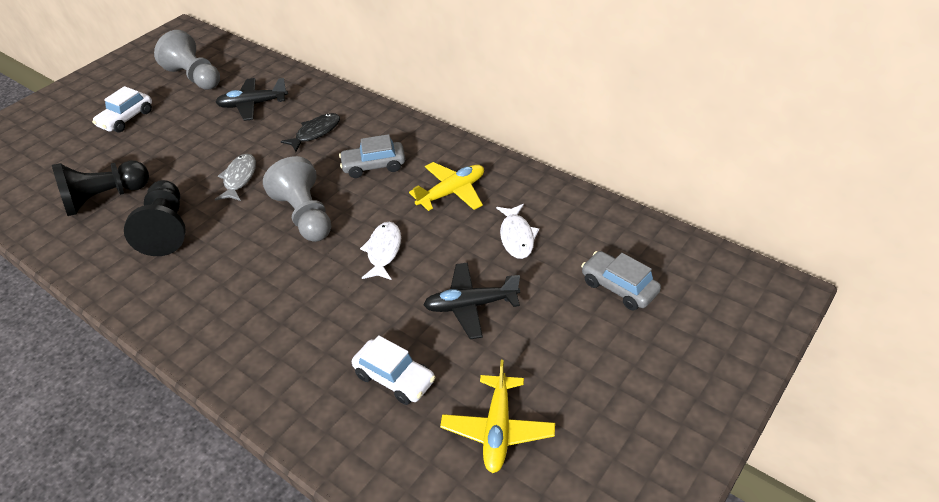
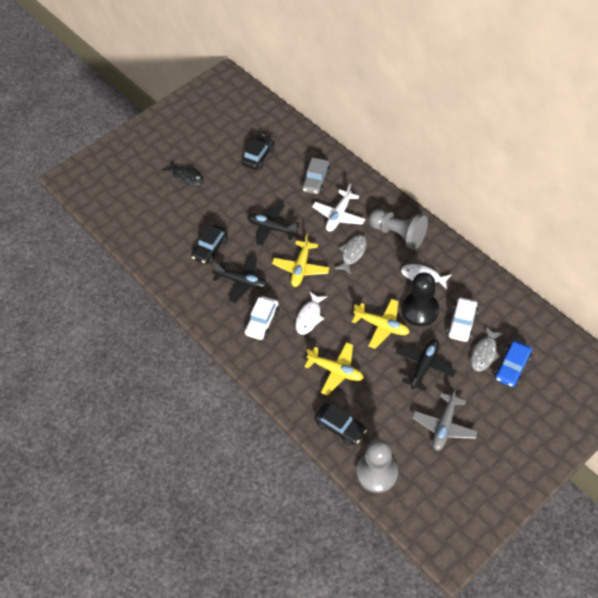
black car: none = 0 -> [192,225,228,264] [242,135,275,170] [315,403,367,446] = 3
black pawn: [52,161,149,216] [124,180,186,256] = 2 -> [402,272,439,326] = 1
black plane: [215,78,288,121] [423,262,520,339] = 2 -> [212,256,268,303] [247,203,300,247] [395,339,456,391] = 3
blue car: none = 0 -> [495,341,532,387] = 1
grey car: [339,134,405,178] [581,251,661,310] = 2 -> [302,158,330,194] = 1
grey fish: [215,154,256,201] = 1 -> [334,235,367,275] [471,326,504,372] = 2
grey plane: none = 0 -> [412,388,478,451] = 1
white plane: none = 0 -> [312,184,365,232] = 1
yellow plane: [409,162,484,211] [440,360,555,473] = 2 -> [272,234,330,287] [304,342,364,396] [352,299,410,349] = 3

